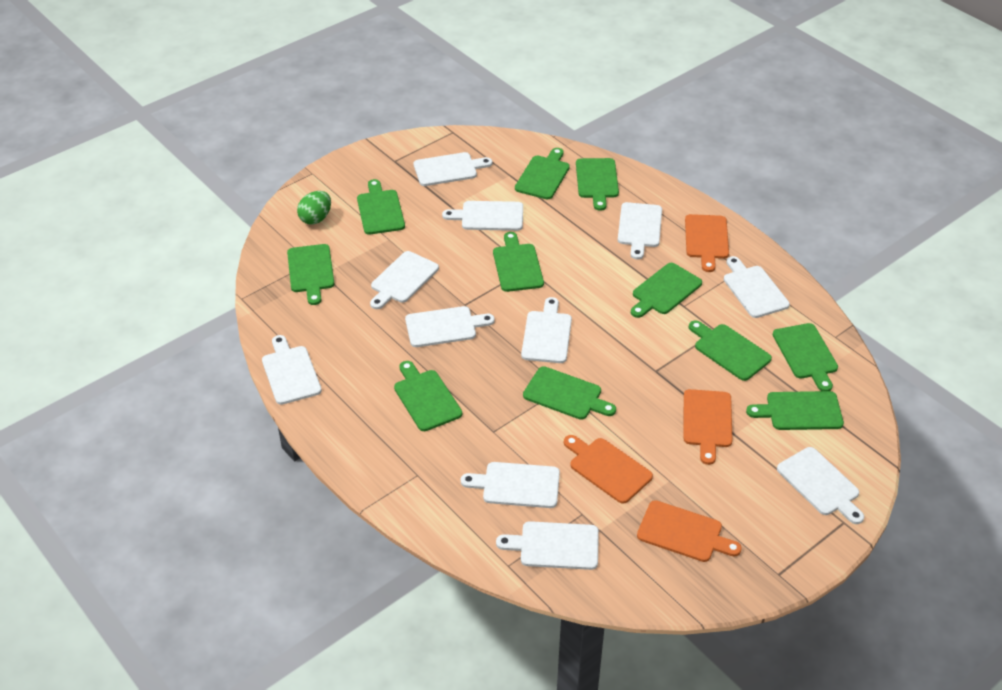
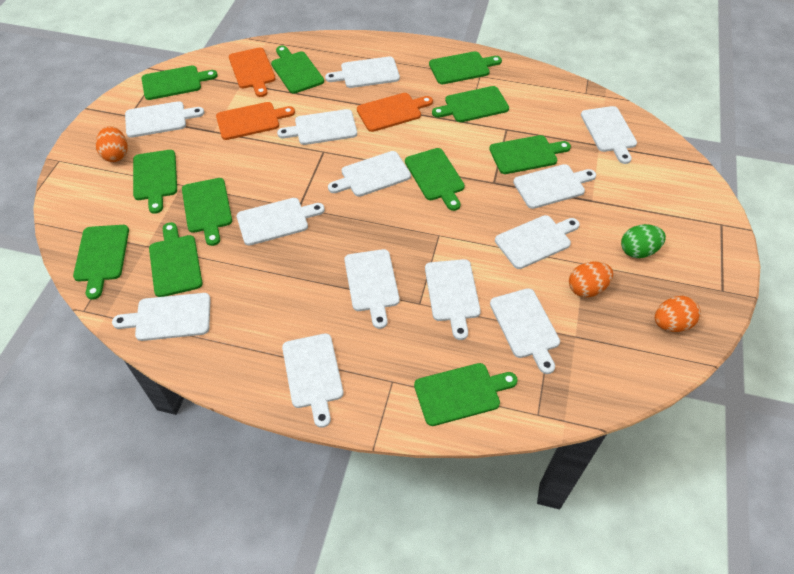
orange cutting board: [564,435,653,504] [637,500,742,562] [683,389,733,465] [685,214,729,272] = 4 -> [216,102,295,140] [229,48,276,97] [357,93,433,132] = 3
orange egg: none = 0 -> [96,126,128,162] [569,261,613,298] [655,296,701,332] = 3
white cutting board: [262,335,322,405] [370,251,439,309] [405,306,495,347] [413,152,492,186] [442,201,523,231] [461,462,560,508] [496,521,599,570] [521,297,572,363] [618,202,662,260] [724,256,790,318] [777,447,864,524] = 11 -> [112,293,211,341] [125,101,204,138] [237,198,325,246] [277,109,357,145] [282,333,344,428] [325,57,400,88] [328,151,411,197] [344,249,400,329] [425,259,481,340] [490,288,560,374] [495,215,580,269] [513,164,596,209] [581,106,637,164] = 13

